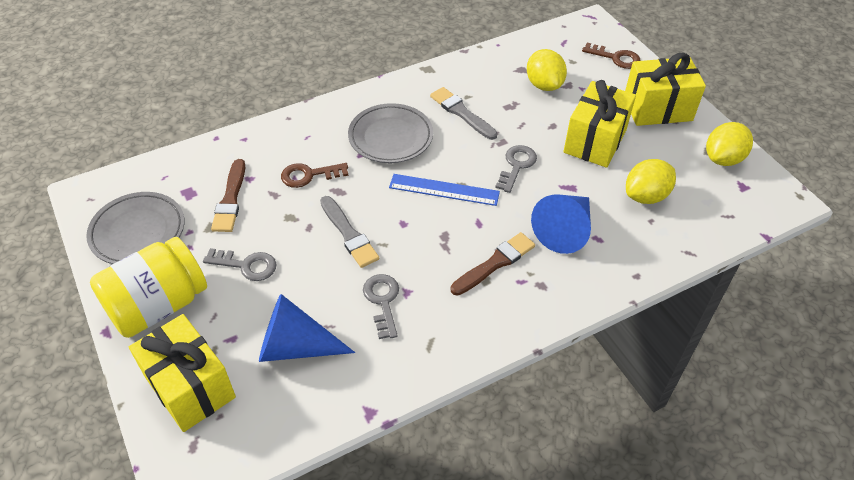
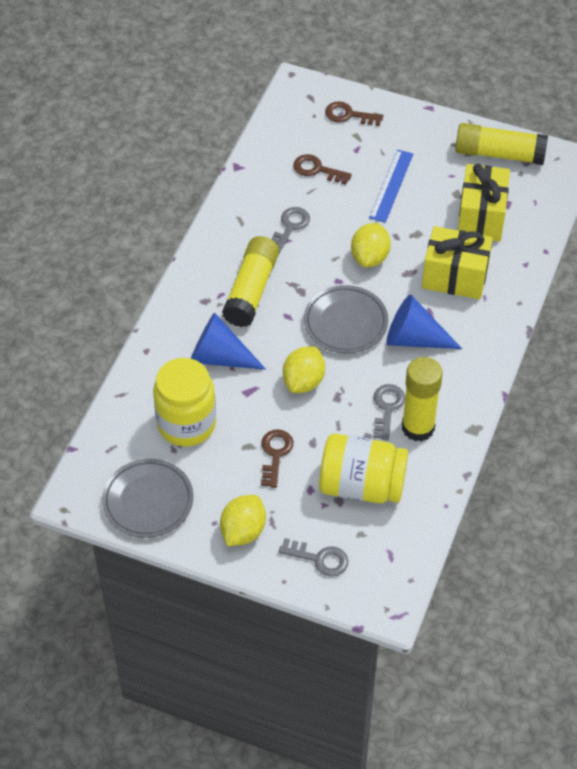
brown brush: [211,159,245,232] [451,232,535,296] = 2 -> none = 0
brown key: [281,163,349,188] [582,43,640,69] = 2 -> [261,429,294,488] [293,154,352,185] [325,101,383,126] = 3
grey brush: [320,196,379,268] [430,87,498,140] = 2 -> none = 0
yellow gift: [129,314,236,432] [564,80,636,168] [625,53,706,126] = 3 -> [422,226,493,300] [458,164,510,242] = 2
yellow glue stick: none = 0 -> [222,236,279,327] [402,357,443,442] [455,123,548,165] = 3
yellow jar: [90,237,207,338] = 1 -> [153,358,216,447] [319,433,408,503] = 2

